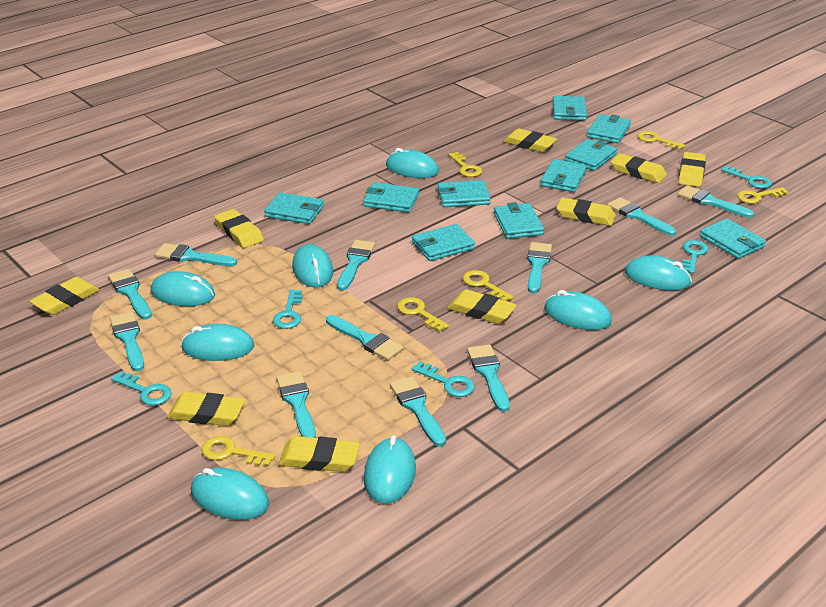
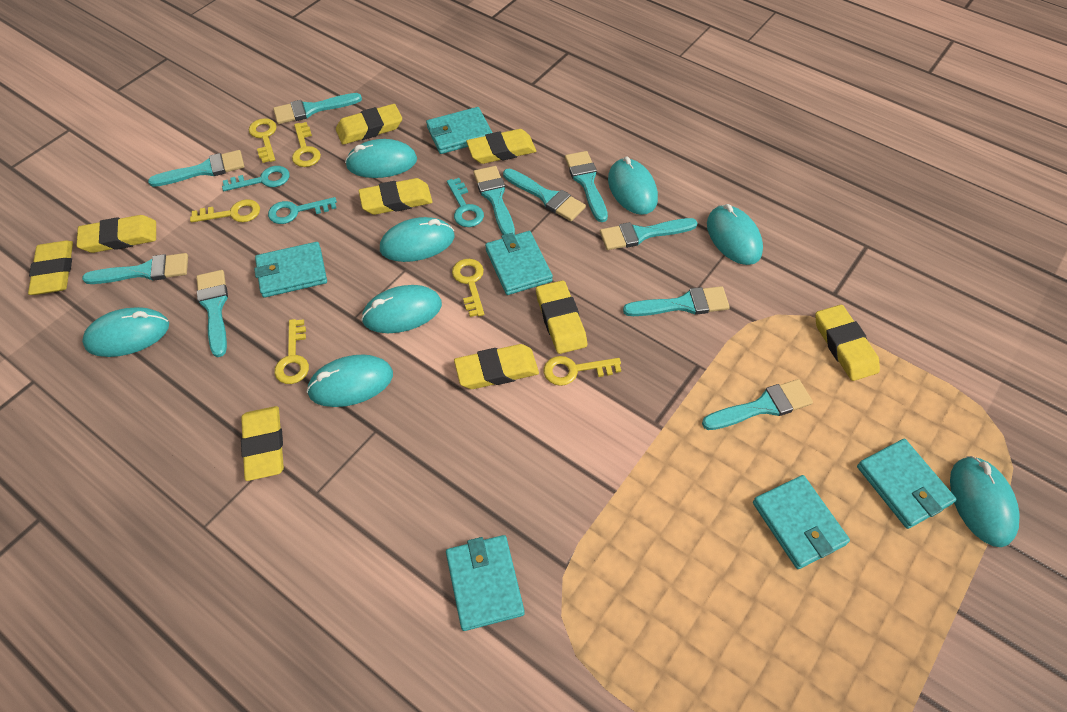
turquoise brush: [108,269,152,320] [110,312,144,372] [155,243,237,266] [276,371,316,438] [326,315,404,360] [337,240,375,291] [390,376,446,447] [467,345,510,412] [527,242,552,293] [607,197,676,236] [678,185,754,218] = 11 -> [82,253,188,284] [148,150,244,187] [196,270,228,357] [273,93,362,124] [473,166,515,235] [503,168,586,221] [565,151,608,222] [600,218,697,250] [623,286,730,316] [702,379,813,430] = 10
turquoise key: [111,371,172,406] [273,289,302,329] [411,362,475,397] [682,240,709,273] [721,166,772,188] = 5 -> [222,166,290,191] [268,197,337,224] [447,178,484,227] = 3
turquoise wallet: [264,192,324,224] [363,183,419,213] [412,224,475,261] [437,180,491,207] [494,202,544,239] [540,159,587,192] [552,96,587,121] [565,139,617,171] [587,114,631,143] [700,219,766,259] = 10 -> [254,242,327,298] [426,107,493,154] [446,535,525,631] [485,231,553,295] [753,475,850,569] [857,439,957,529] = 6

